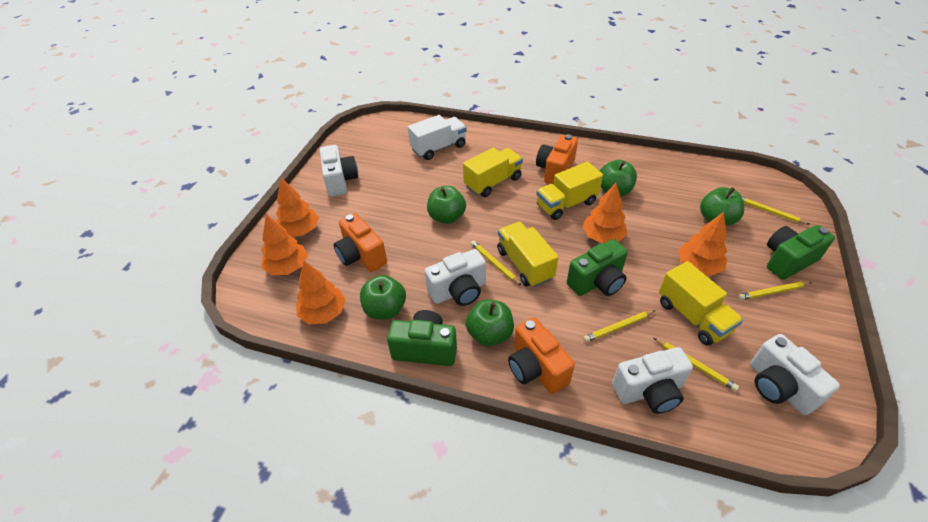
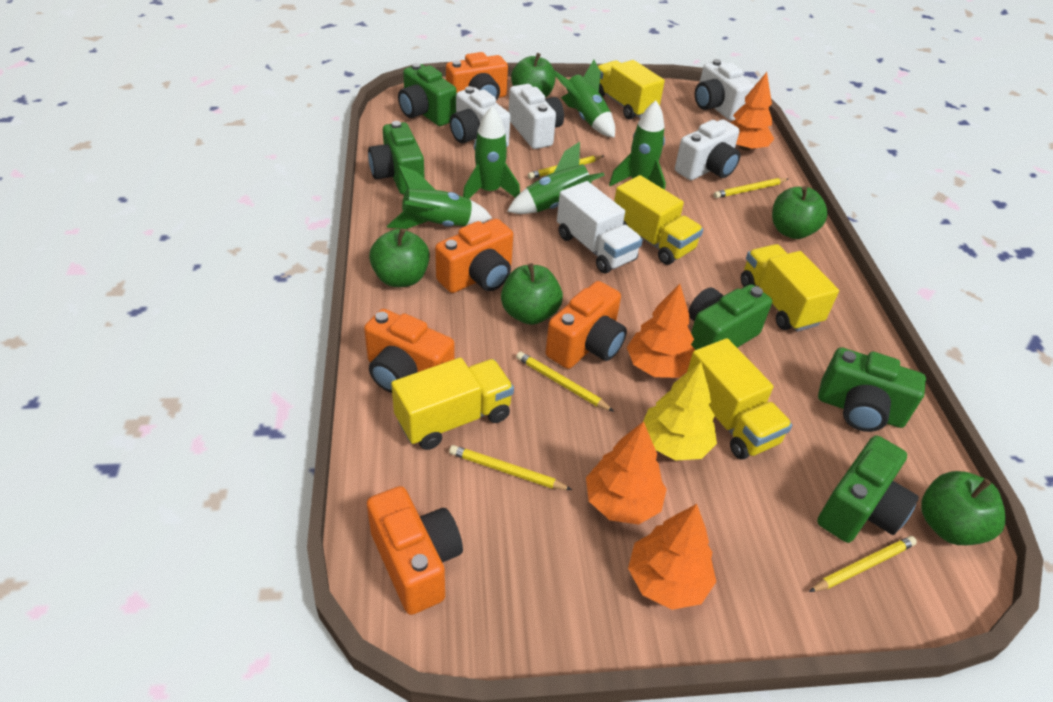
green camera: [387,310,457,366] [567,239,628,296] [767,225,835,280] = 3 -> [368,121,425,194] [398,63,457,126] [688,284,772,350] [817,435,919,543] [818,347,926,432] = 5
green rocket: none = 0 -> [387,165,492,229] [463,106,520,199] [507,142,605,214] [553,60,615,138] [609,101,666,190] = 5
orange camera: [334,213,387,272] [508,317,575,394] [536,134,578,184] = 3 -> [364,309,454,393] [367,486,463,615] [435,219,513,293] [446,52,508,101] [546,281,627,369] = 5
orange tree: [261,214,308,275] [276,178,319,237] [296,261,346,324] [582,183,627,243] [678,212,727,276] = 5 -> [586,421,667,525] [627,284,695,378] [628,504,716,610] [730,72,774,151] = 4
yellow tree: none = 0 -> [643,362,717,461] = 1
yellow truck: [463,147,523,197] [497,222,558,287] [536,162,603,220] [659,261,743,345] = 4 -> [391,358,514,450] [598,60,665,120] [614,175,703,265] [687,338,792,460] [741,244,839,332] = 5

